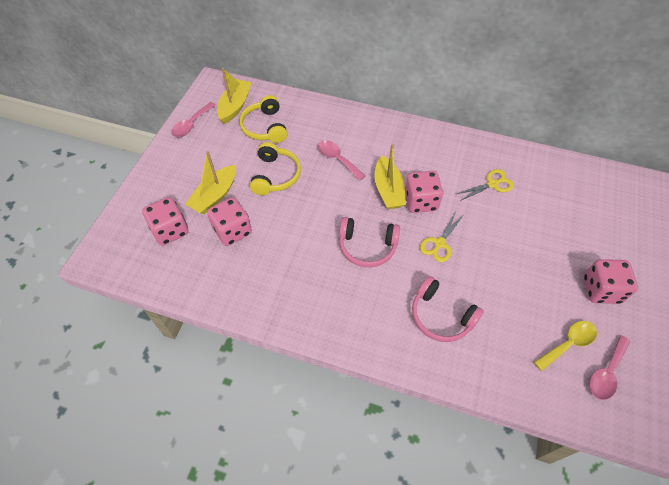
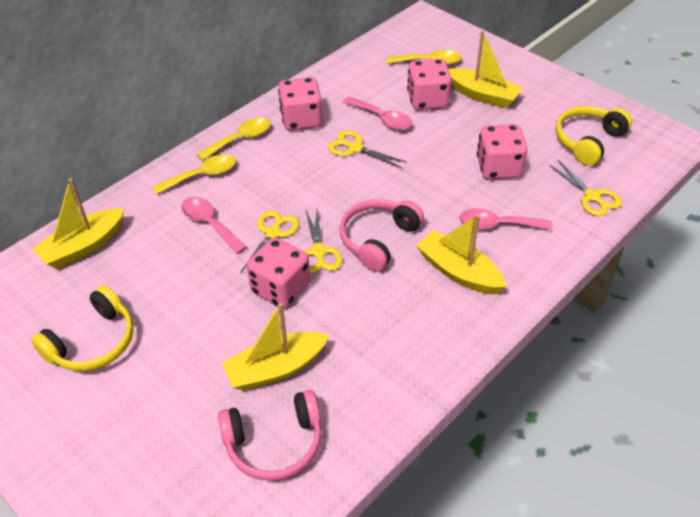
yellow boat: [185,151,236,214] [217,68,252,124] [374,144,406,209] = 3 -> [32,178,124,269] [222,303,329,391] [416,214,507,294] [448,30,523,108] = 4
yellow scissors: [420,212,463,262] [457,169,514,201] = 2 -> [240,210,299,273] [303,209,343,273] [328,130,406,168] [549,160,622,216] = 4
yellow spoon: [534,321,597,371] = 1 -> [153,154,236,194] [196,118,270,161] [386,50,462,65] = 3

